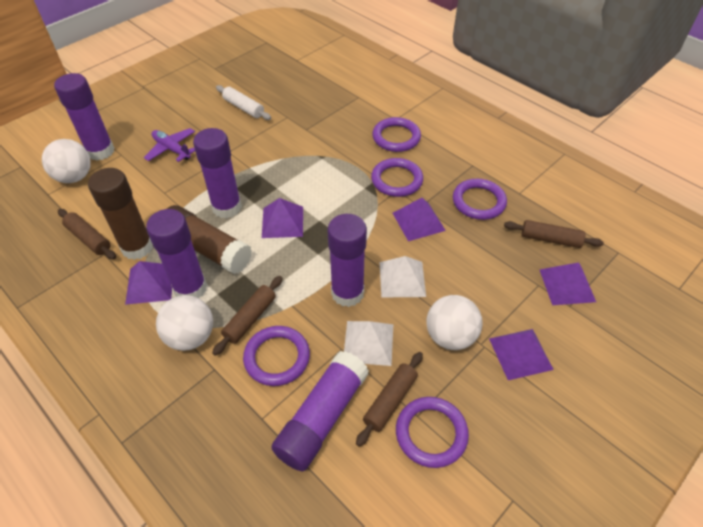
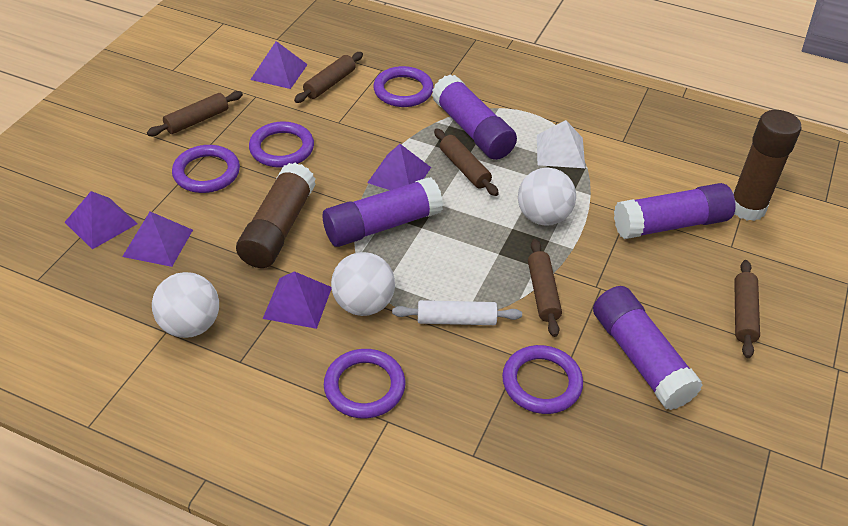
brown rolling pin: [58,209,116,260] [212,276,283,356] [356,352,423,447] [504,220,604,248] = 4 -> [147,91,243,136] [294,52,363,103] [434,129,499,196] [528,239,562,337] [734,260,760,358] = 5
purple glue stick: [54,73,115,160] [146,209,207,298] [193,128,242,219] [271,351,369,471] [327,214,367,307] = 5 -> [323,177,443,247] [432,74,517,160] [593,286,703,410] [614,183,735,239] = 4
purple plane: [144,128,195,162] = 1 -> none = 0
white pyramid: [344,321,393,366] [380,256,426,297] = 2 -> [537,120,585,168] = 1

